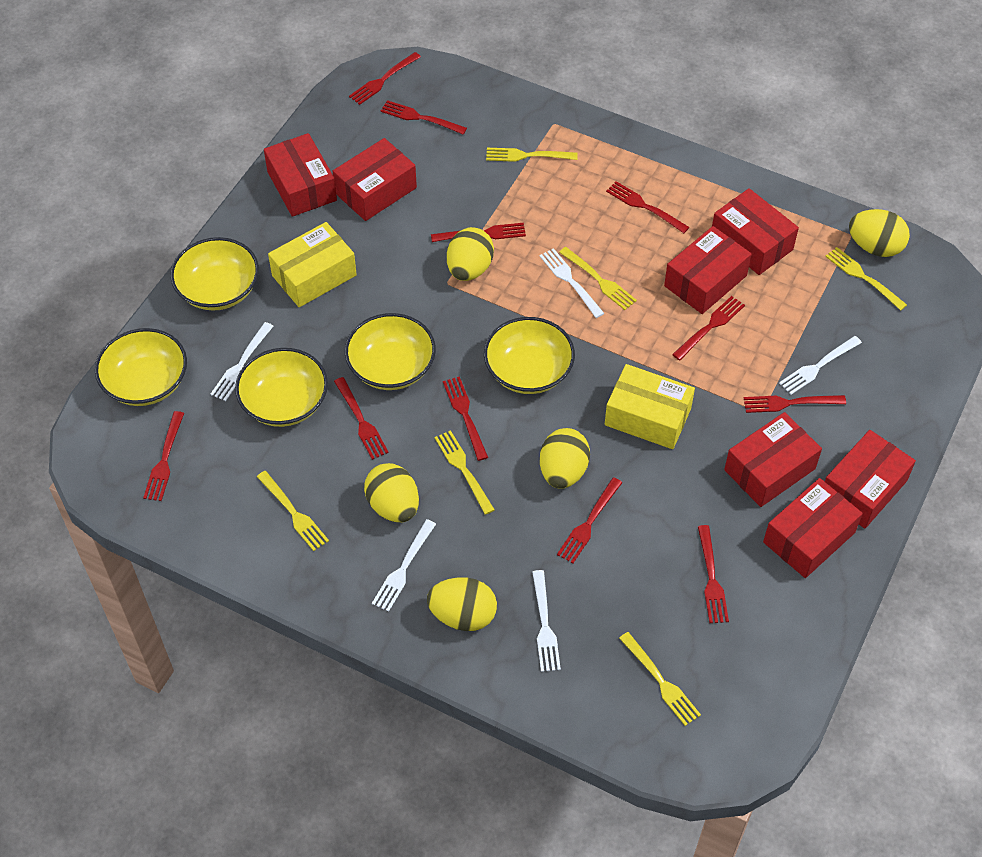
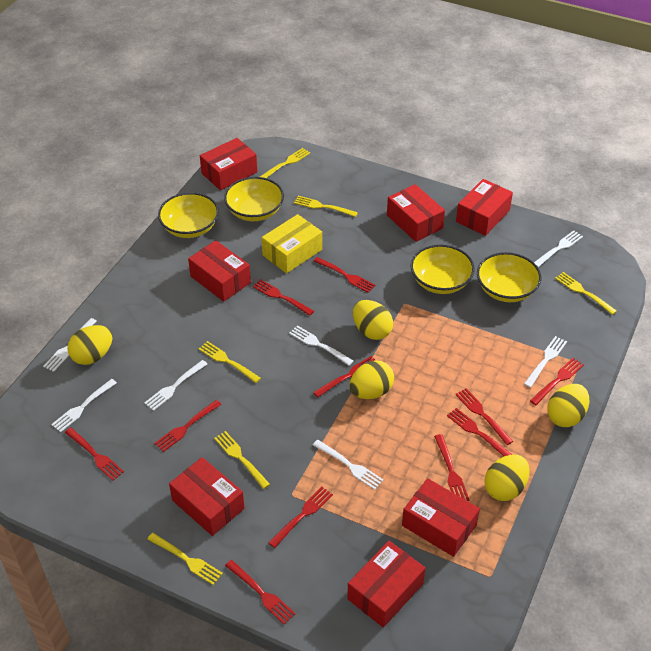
white fork: [211,322,273,401] [372,519,436,612] [532,570,561,672] [540,248,604,318] [779,336,862,395] = 5 -> [43,318,97,372] [51,379,117,432] [144,360,207,411] [289,325,353,366] [313,440,383,490] [524,336,567,388] [534,230,583,267] = 7
yellow bowl: [95,328,187,406] [170,237,259,311] [235,348,328,427] [345,313,436,390] [484,317,575,394] = 5 -> [158,192,219,238] [224,177,284,221] [411,245,475,294] [477,252,541,302] = 4
yellow box: [268,222,357,307] [605,364,695,449] = 2 -> [262,214,322,273] = 1

